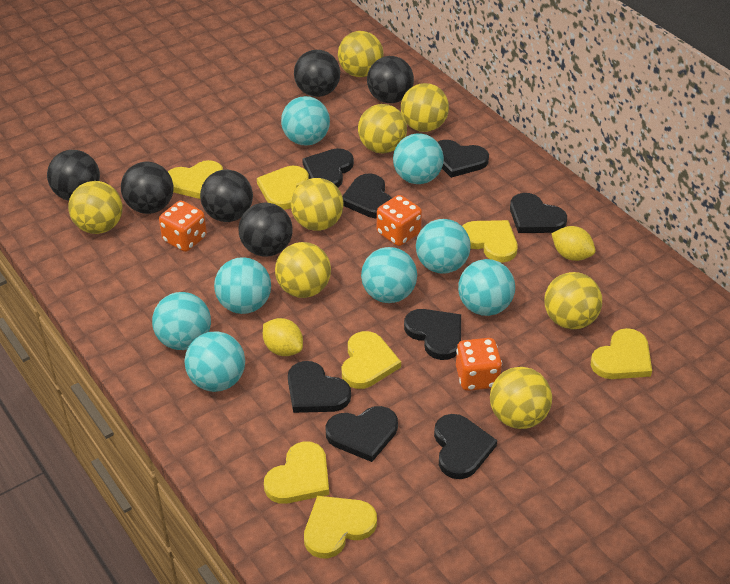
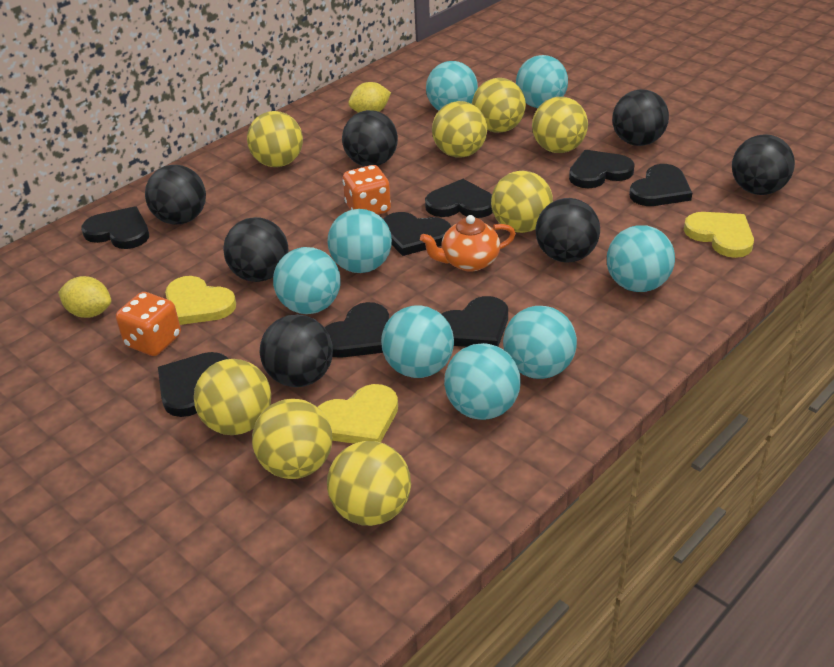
black ball: [47,150,100,201] [121,162,173,214] [200,169,253,222] [239,202,293,257] [294,50,340,97] [367,56,414,103] = 6 -> [145,165,206,225] [223,217,289,282] [260,314,333,387] [342,110,398,166] [535,198,600,262] [612,89,669,146] [732,134,795,195] = 7
orange dice: [159,201,207,252] [377,195,422,246] [456,338,502,391] = 3 -> [116,292,181,356] [342,165,391,215] = 2
orange teapot: none = 0 -> [420,215,516,272] = 1
yellow heart: [168,160,223,199] [257,166,309,210] [264,441,329,504] [304,496,377,558] [342,331,401,389] [462,220,518,262] [591,328,652,379] = 7 -> [165,276,236,325] [318,384,398,444] [684,212,754,258] = 3

